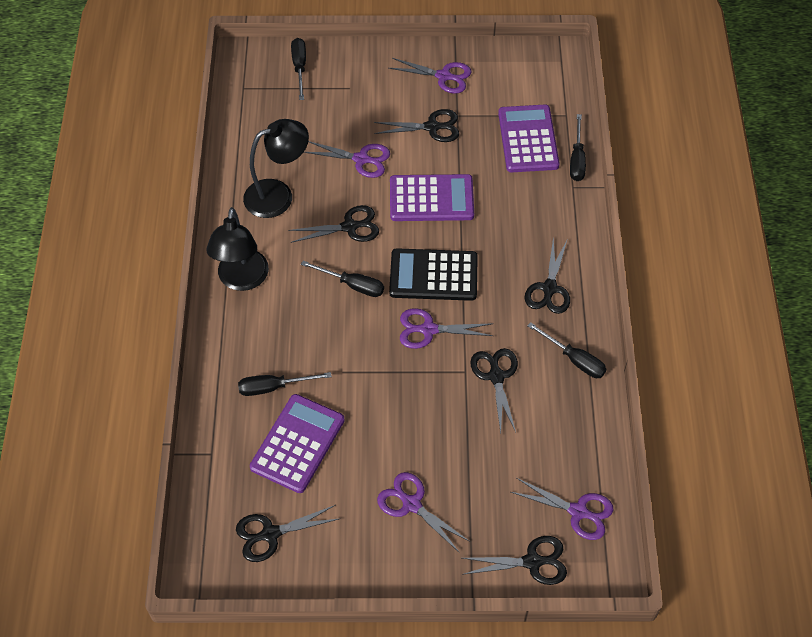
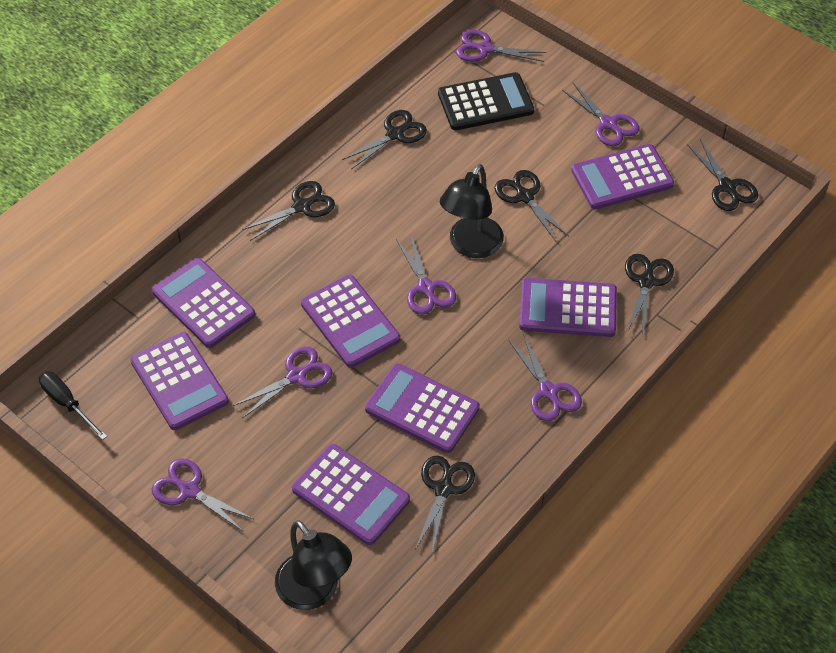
black screwdriver: [238,372,332,396] [291,38,306,100] [301,261,384,297] [527,322,606,378] [570,114,586,181] = 5 -> [39,372,107,440] = 1
purple calculator: [250,394,345,493] [390,174,474,221] [498,104,559,172] = 3 -> [130,332,229,430] [152,258,255,348] [292,444,410,545] [301,275,400,368] [365,363,480,453] [519,278,617,337] [571,144,674,209] = 7
purple scissors: [303,141,390,178] [377,472,470,553] [389,58,471,94] [400,308,493,349] [511,478,613,540] = 5 -> [152,458,255,532] [233,346,333,418] [396,236,456,315] [456,30,546,62] [509,334,582,421] [562,83,639,146] = 6

